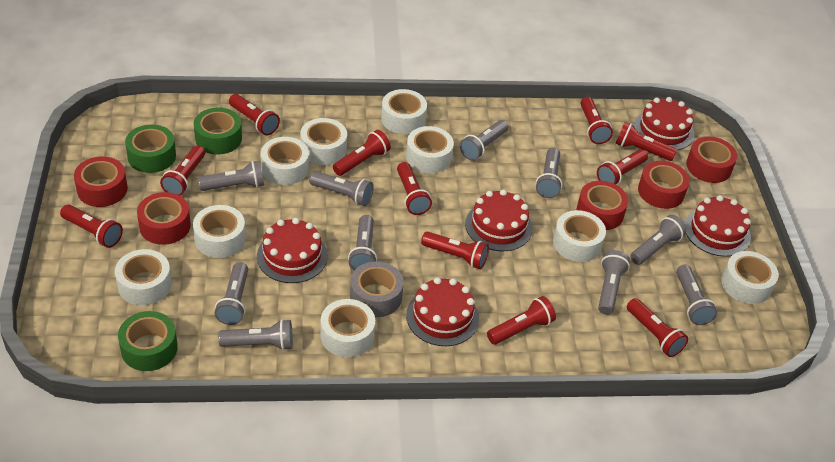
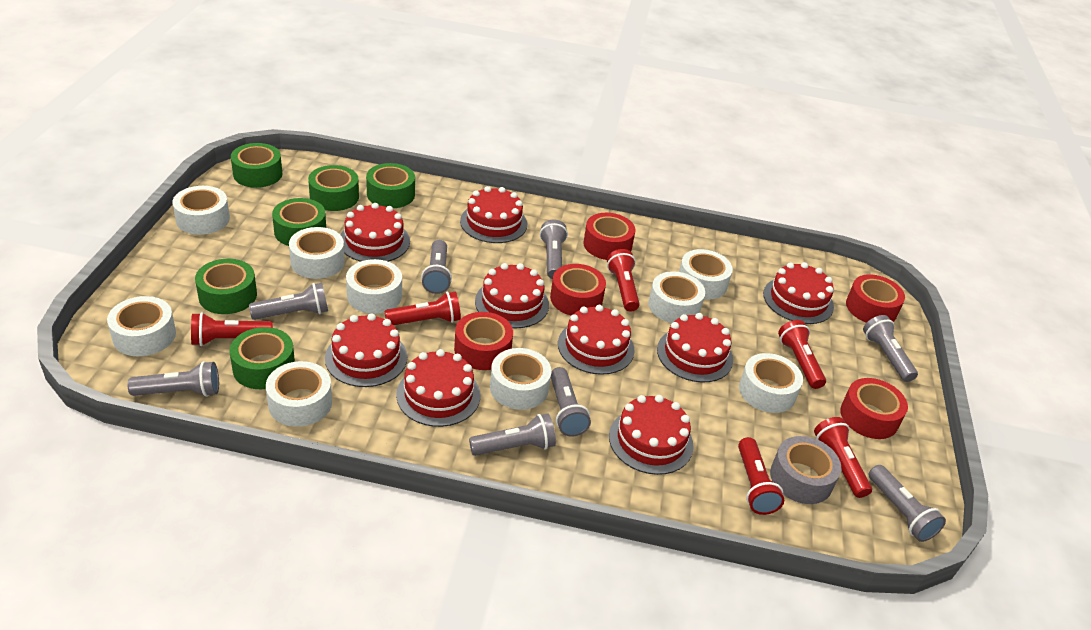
green tape: [118,311,178,371] [125,125,176,173] [194,108,242,155] = 3 -> [195,259,257,314] [230,327,295,389] [231,143,282,188] [272,198,326,246] [308,165,359,211] [366,163,415,208] = 6
grey flashlight: [198,161,264,191] [214,262,248,325] [218,319,293,351] [309,171,374,206] [348,215,377,271] [460,120,508,161] [536,148,563,198] [598,250,630,315] [630,215,687,265] [676,264,717,325] = 10 -> [128,361,219,397] [249,283,328,320] [421,240,452,294] [469,414,556,456] [540,220,568,279] [551,367,591,436] [863,315,918,382] [869,465,946,542] = 8
red cake: [257,218,328,283] [406,277,479,346] [465,189,532,251] [634,97,695,150] [685,195,751,257] = 5 -> [325,313,407,387] [340,203,410,262] [396,349,480,427] [460,186,527,243] [475,263,549,328] [558,305,635,375] [609,395,694,475] [657,313,733,382] [763,262,834,324] = 9
red flashlight: [60,205,123,248] [160,145,205,196] [229,94,280,135] [333,130,391,176] [397,162,432,215] [421,232,489,269] [487,296,556,345] [580,97,613,144] [597,149,648,185] [615,122,677,161] [627,298,689,357] = 11 -> [191,312,273,346] [384,291,461,325] [607,249,640,312] [738,437,784,515] [778,320,826,389] [814,417,872,498] = 6

